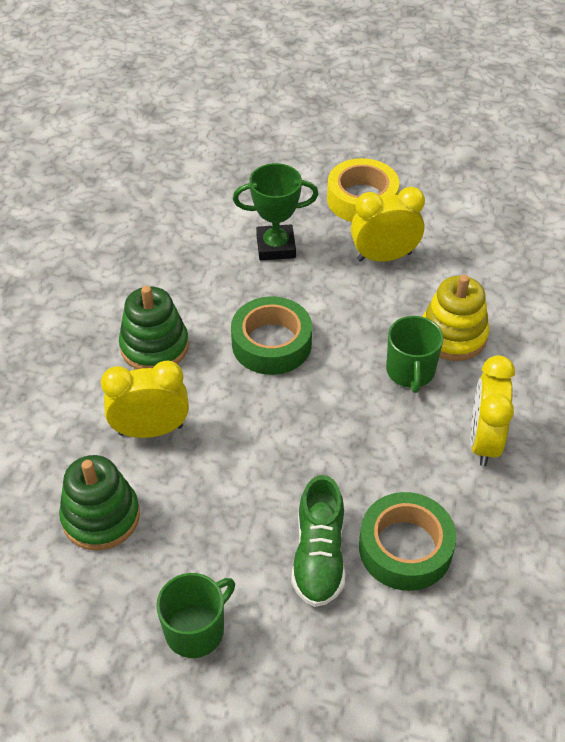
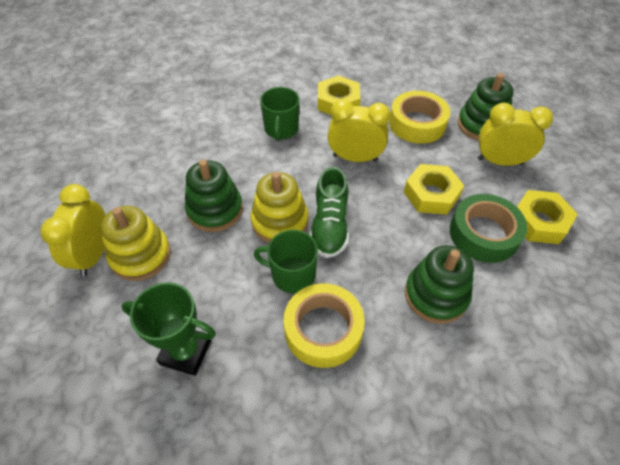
green stacking toy: [59,455,140,551] [119,286,189,369] = 2 -> [185,160,243,232] [405,245,474,324] [458,73,514,140] = 3
green tape: [231,296,312,375] [359,492,456,591] = 2 -> [450,194,527,263] = 1
yellow nut: none = 0 -> [318,75,361,115] [404,164,465,215] [517,190,578,244] = 3
yellow stacking toy: [422,275,489,361] = 1 -> [101,206,171,281] [250,172,308,243] = 2
yellow tape: [327,158,399,222] = 1 -> [284,283,365,368] [389,91,450,144] = 2

